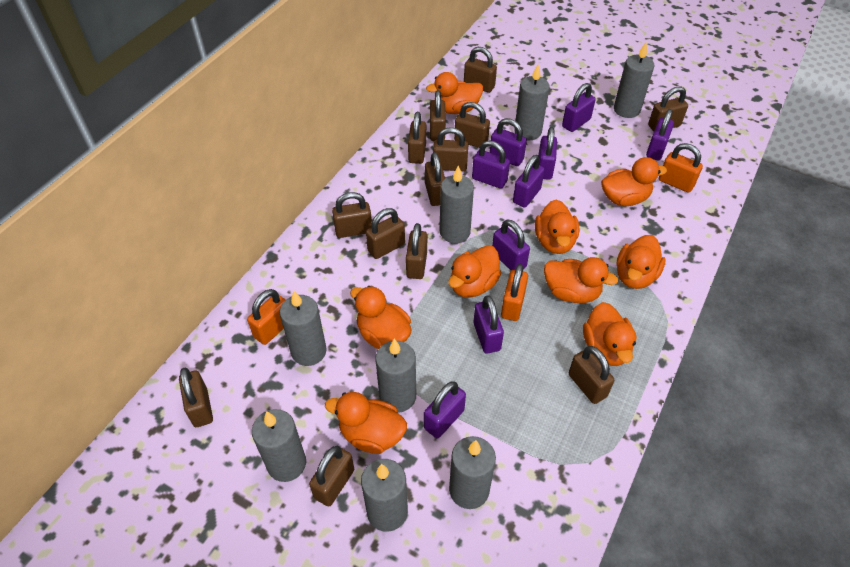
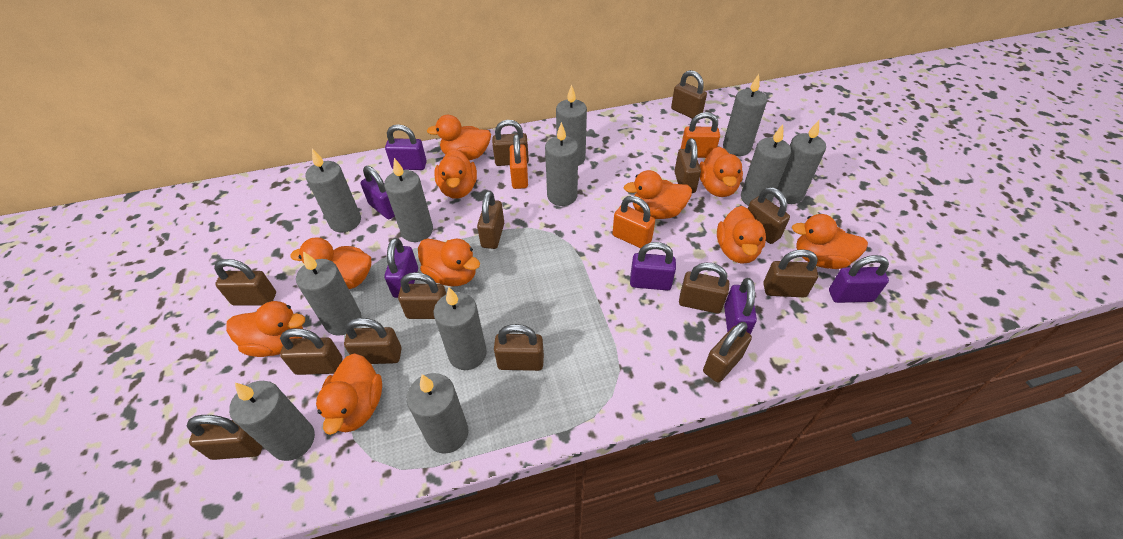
brown padlock: [179,368,213,427] [309,446,354,506] [332,192,372,238] [366,208,405,259] [406,223,427,279] [408,112,426,164] [425,152,445,206] [430,90,446,141] [433,127,468,171] [454,102,490,148] [464,47,497,93] [569,346,614,404] [648,87,688,131] = 13 -> [187,415,262,460] [214,259,276,306] [280,328,342,375] [344,318,402,364] [398,272,446,319] [477,191,504,249] [492,120,529,166] [494,324,544,371] [671,70,707,119] [674,138,701,193] [679,263,729,313] [703,322,752,383] [748,187,790,244] [763,249,818,297] = 14
grey candle: [252,409,306,482] [280,291,327,366] [361,459,408,532] [375,339,416,413] [440,165,474,243] [449,436,496,509] [514,65,550,140] [614,43,654,118] = 8 -> [229,381,315,461] [296,251,362,336] [305,149,361,232] [384,158,433,242] [406,373,468,454] [434,287,487,370] [545,122,578,206] [556,84,587,166] [723,74,767,156] [741,124,791,206] [774,120,826,204] = 11
orange duck: [325,392,407,454] [350,286,412,349] [426,72,483,114] [448,245,501,298] [535,199,579,254] [544,257,619,303] [583,302,637,366] [601,157,667,206] [616,235,665,289] = 9 -> [226,301,305,357] [290,237,371,289] [316,354,382,435] [418,238,480,286] [427,115,491,160] [434,149,477,199] [624,170,692,219] [699,147,743,197] [717,206,766,264] [792,214,868,269] = 10
purple padlock: [424,381,466,438] [472,140,510,189] [474,295,504,354] [490,118,527,166] [492,219,530,270] [513,155,545,208] [538,127,557,180] [562,83,596,132] [646,109,674,161] = 9 -> [360,166,395,219] [384,238,418,298] [385,124,427,170] [630,242,676,291] [724,278,757,334] [829,255,889,303] = 6

